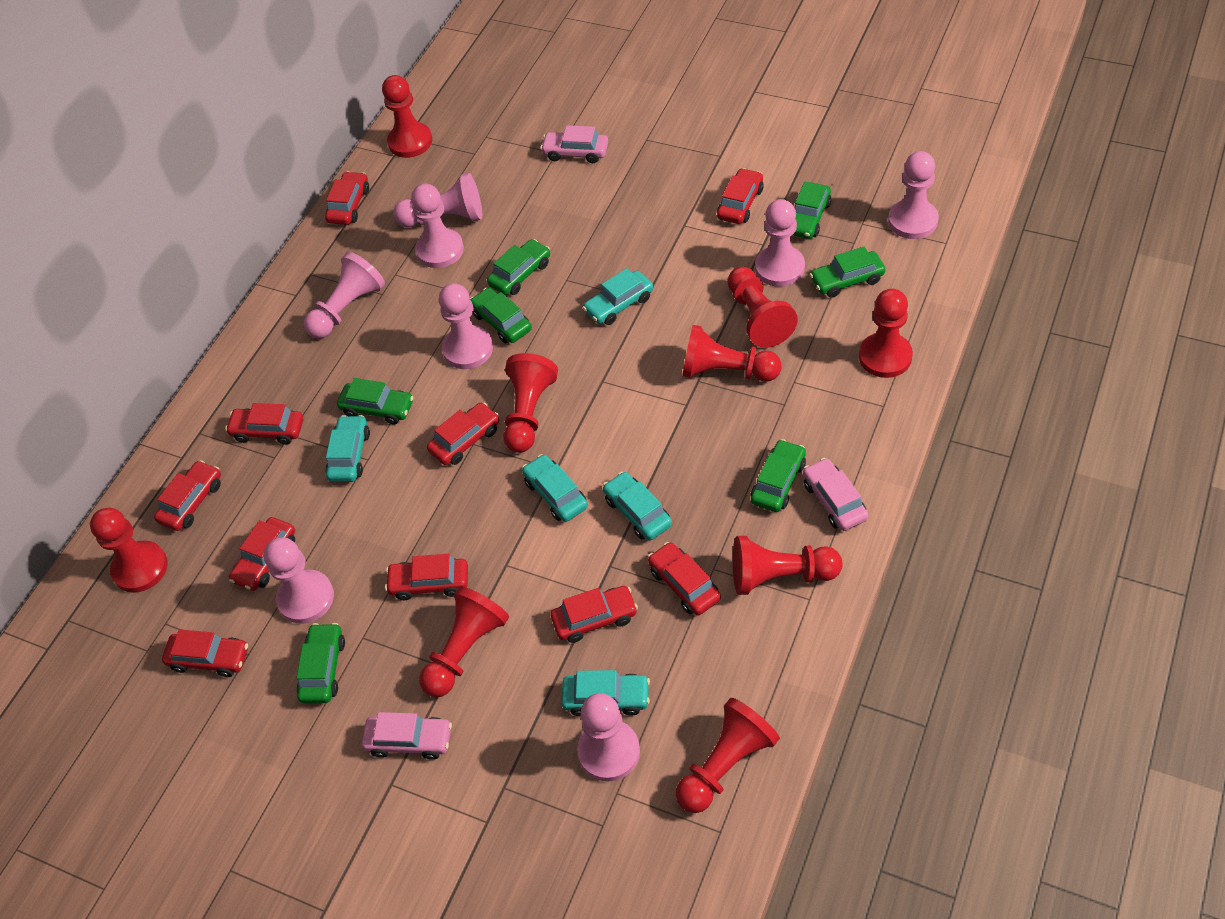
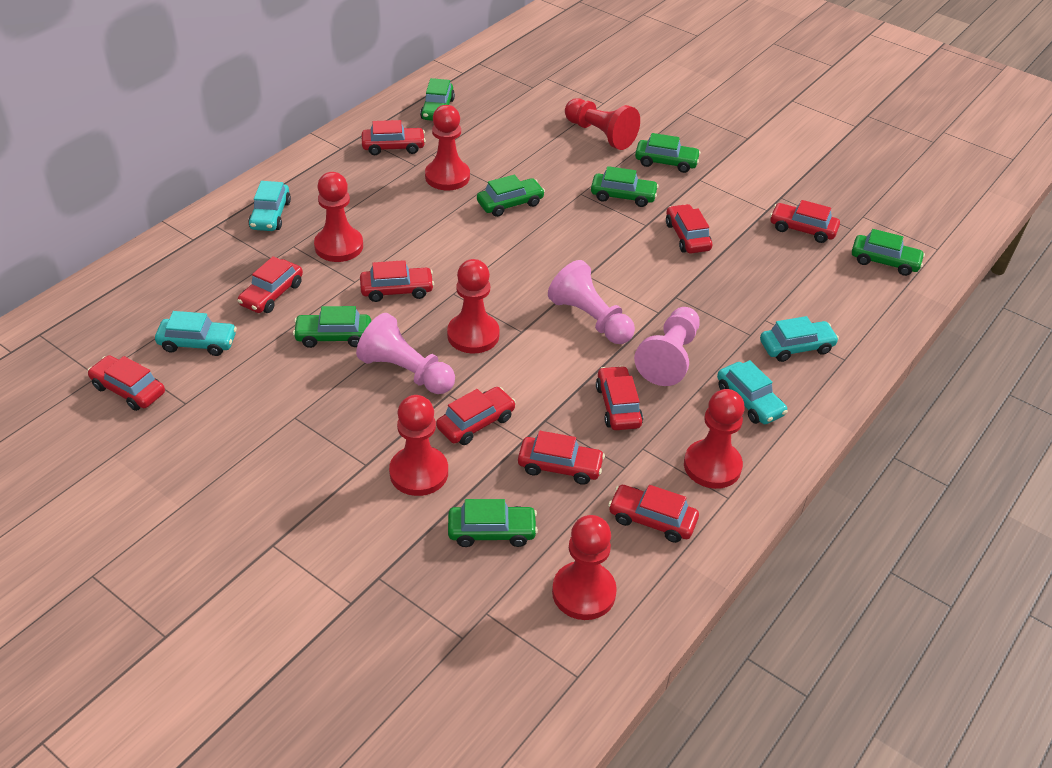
pink car: [362,712,452,760] [540,125,608,163] [803,458,868,531] = 3 -> none = 0
pink pawn: [264,537,334,624] [304,252,385,339] [393,173,482,227] [411,183,464,268] [439,283,493,369] [577,693,640,781] [755,199,805,287] [888,151,939,239] = 8 -> [356,313,455,394] [548,260,635,344] [634,307,700,386] = 3
red pawn: [90,508,168,593] [382,75,432,158] [419,586,509,697] [503,353,558,453] [676,698,780,813] [682,325,782,382] [728,267,798,348] [733,536,843,595] [859,289,913,378] = 9 -> [314,172,363,262] [389,395,448,496] [425,105,470,191] [447,259,500,354] [552,515,617,620] [565,98,640,150] [684,389,745,489] = 7
turquoise car: [325,415,370,482] [522,454,588,522] [561,670,650,716] [583,268,653,325] [603,472,672,540] = 5 -> [155,311,237,356] [248,181,291,231] [717,360,788,424] [760,316,839,362] = 4

